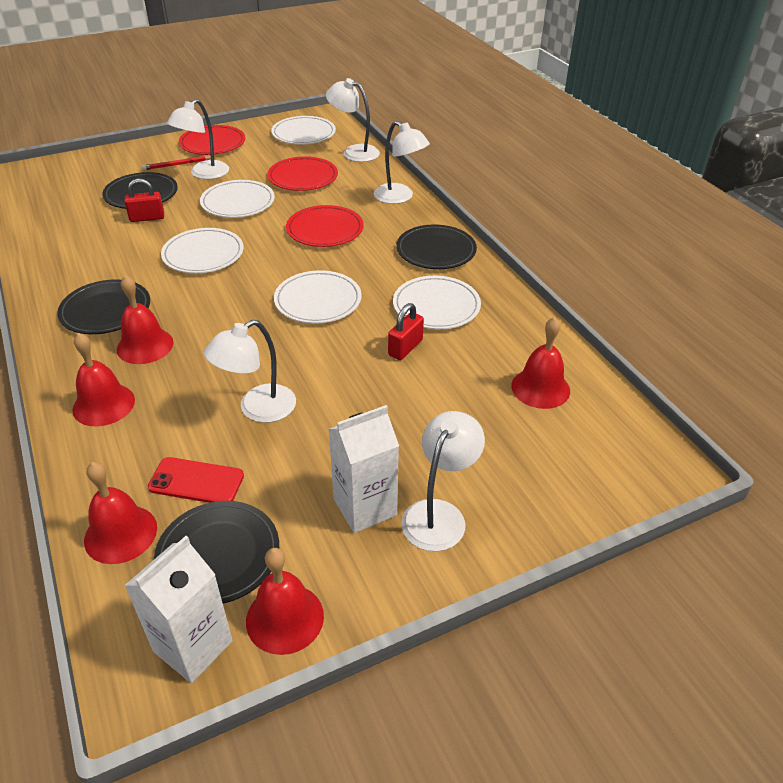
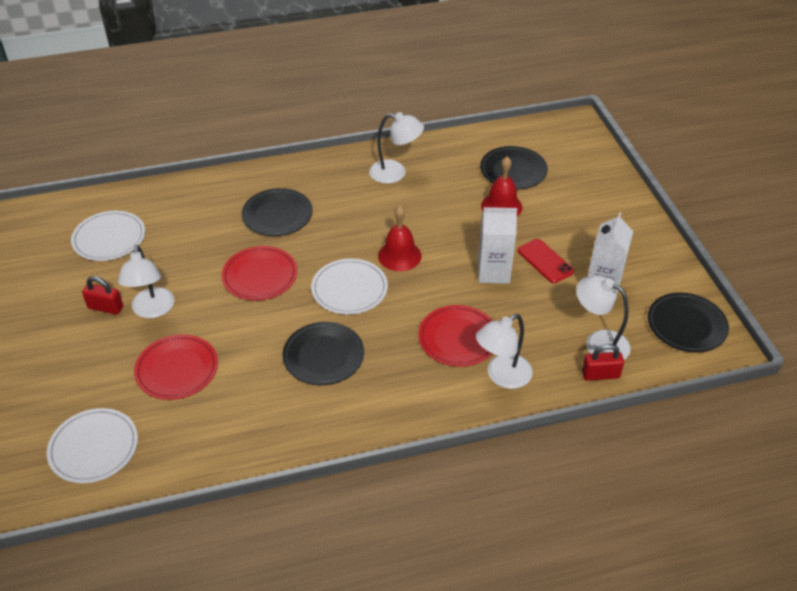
red bell: [72,332,135,426] [84,462,157,564] [117,275,174,364] [246,548,324,655] [511,317,570,409] = 5 -> [378,205,422,271] [481,156,523,217] = 2
red pencil: [142,156,211,170] = 1 -> none = 0
white lamp: [167,99,229,179] [204,320,296,423] [326,78,380,162] [374,121,430,204] [401,411,485,551] = 5 -> [118,245,174,318] [369,112,424,184] [476,314,533,389] [576,275,631,360] = 4
white plate: [161,228,244,273] [200,180,275,218] [271,116,336,145] [274,270,362,323] [393,276,481,329] = 5 -> [47,408,138,483] [71,211,145,261] [311,259,388,314] = 3

